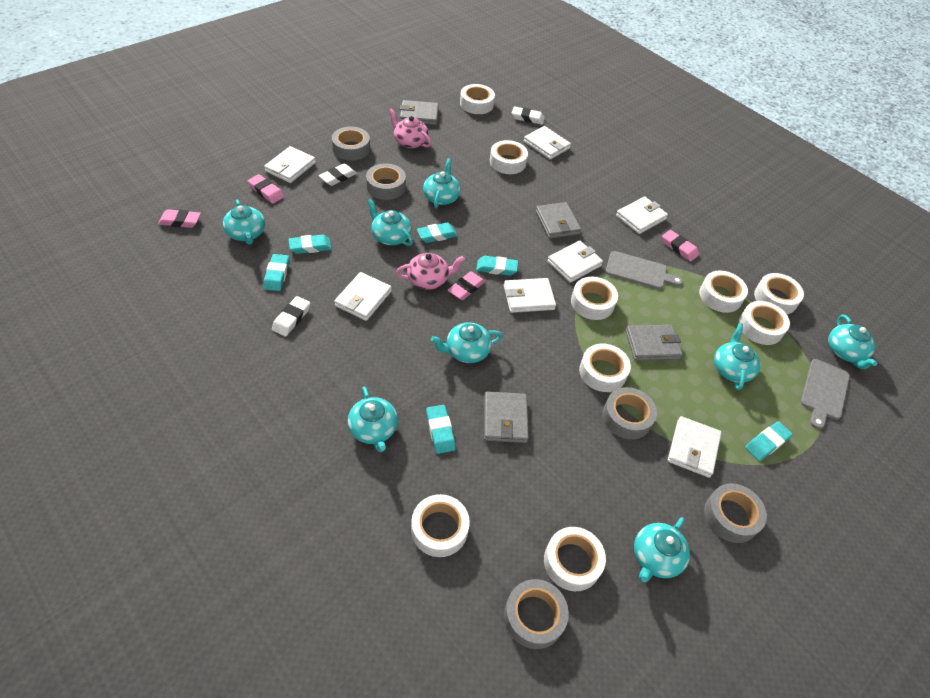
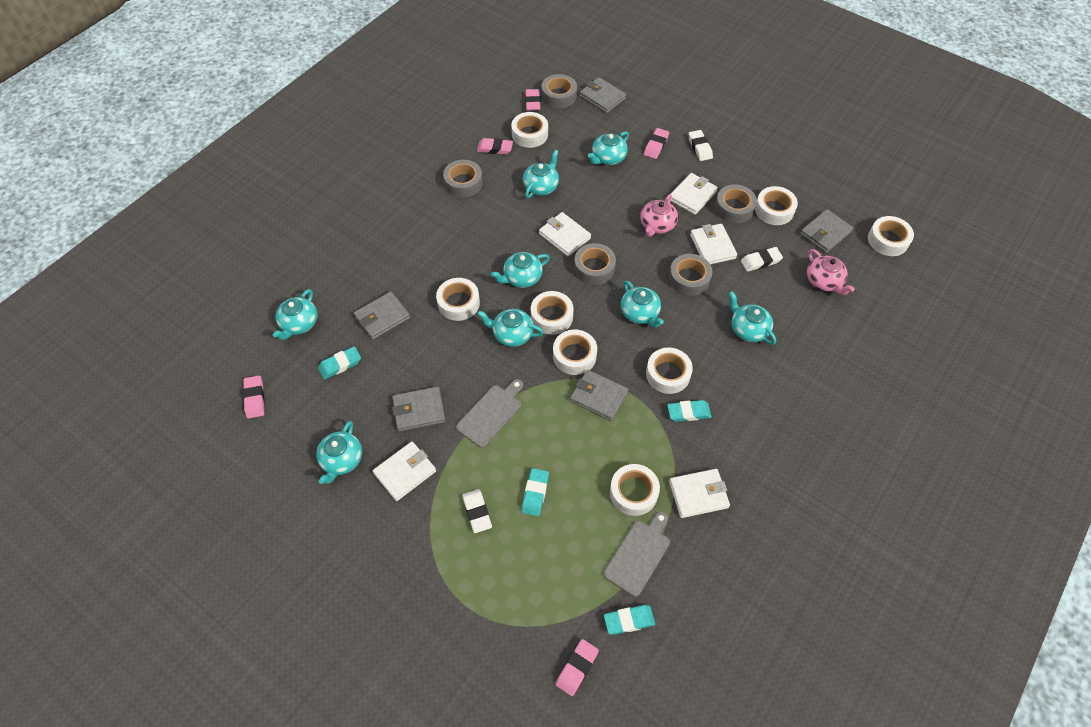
grey wallet: [400,100,439,125] [484,391,529,443] [536,202,581,239] [626,325,683,361] = 4 -> [354,291,410,340] [392,386,446,432] [570,370,629,421] [580,77,626,113] [800,209,853,253] = 5
pink eraser: [158,209,201,228] [248,174,284,204] [448,271,486,300] [662,230,699,262] = 4 -> [243,376,265,419] [477,138,513,155] [525,89,540,111] [556,639,599,696] [644,128,669,159] = 5
turquoise eraser: [263,254,289,291] [288,235,332,254] [417,222,458,243] [426,405,456,454] [476,256,518,276] [745,421,793,461] = 6 -> [318,346,361,379] [521,468,549,516] [604,605,655,635] [667,400,712,422] = 4
white tape: [411,494,470,557] [460,84,495,114] [490,140,528,174] [544,527,606,591] [571,277,618,320] [579,344,631,392] [699,271,748,313] [739,301,790,345] [754,273,804,314] = 9 -> [436,278,480,321] [511,112,548,148] [531,291,574,335] [553,330,597,375] [610,464,660,516] [646,347,693,394] [755,186,798,225] [868,216,914,256] = 8
white wallet: [264,146,316,183] [334,272,392,321] [504,278,556,313] [524,126,571,159] [547,241,603,283] [616,196,668,234] [668,416,722,478] = 7 -> [373,442,436,501] [539,212,591,256] [669,469,730,518] [671,173,718,215] [690,224,737,265] = 5

